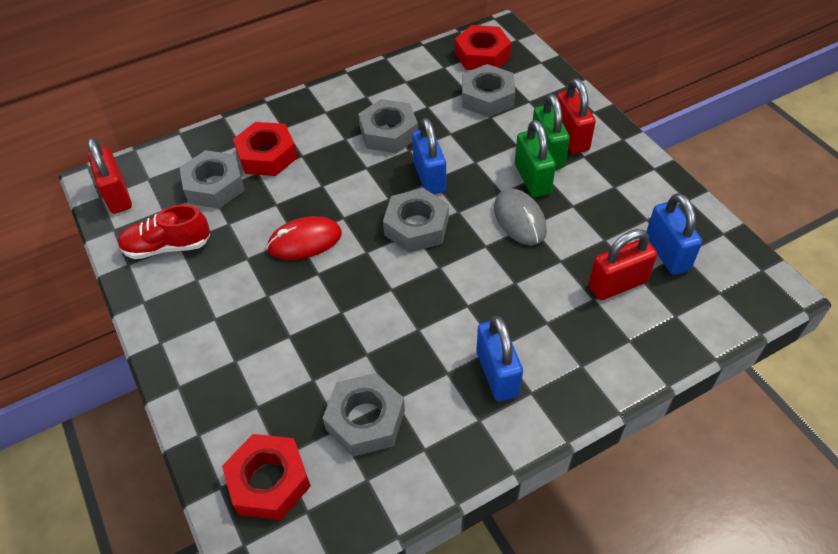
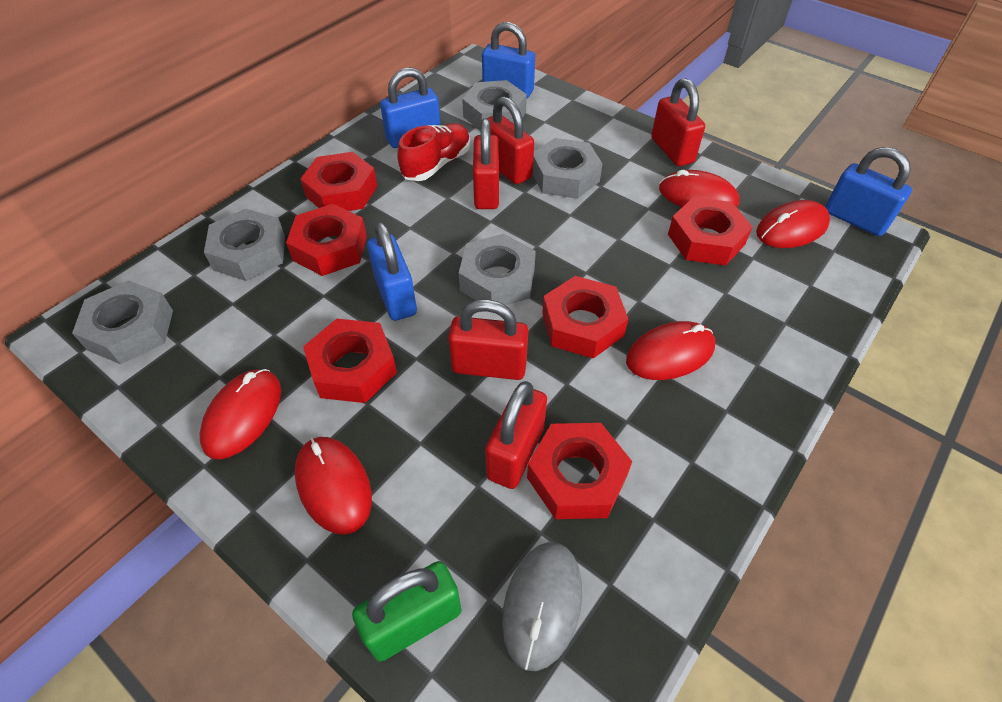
blue padlock: [412,118,446,194] [477,316,523,401] [646,193,702,275] = 3 -> [367,222,417,321] [380,68,441,148] [482,22,535,98] [825,147,912,236] = 4
green padlock: [515,120,556,197] [533,94,570,169] = 2 -> [352,561,462,662] = 1
red mouse: [267,216,342,260] = 1 -> [199,369,281,460] [295,437,372,535] [626,321,715,380] [659,170,739,207] [756,200,830,248] = 5
red nut: [222,434,311,520] [233,122,297,176] [455,25,512,70] = 3 -> [286,204,367,276] [300,152,377,211] [303,319,397,403] [527,423,632,519] [542,276,628,358] [668,197,753,266] = 6
red padlock: [88,138,132,214] [557,78,596,154] [589,229,657,300] = 3 -> [448,299,528,380] [473,118,499,209] [485,381,547,489] [487,97,534,184] [651,78,705,166] = 5

